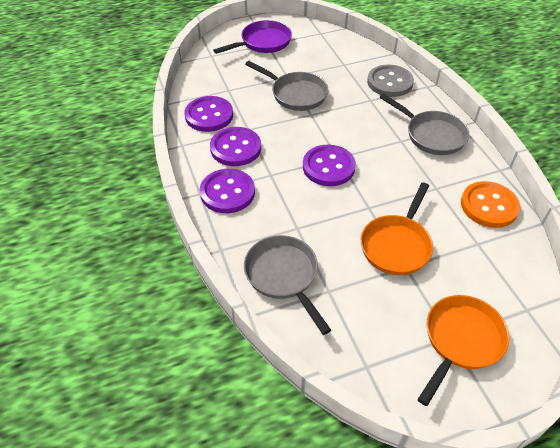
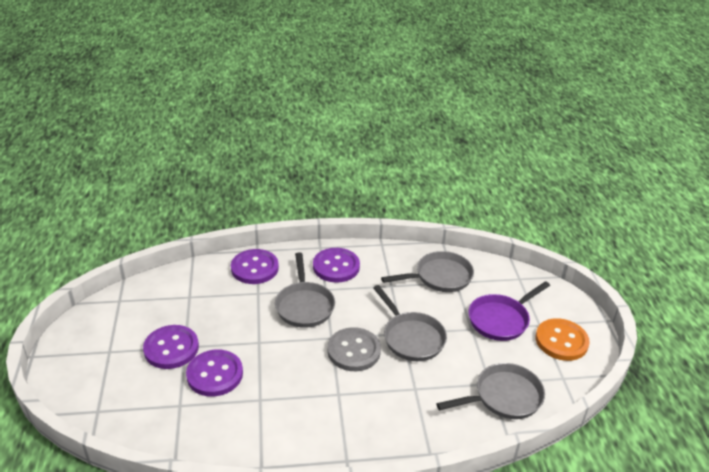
grey pan: [244,235,331,335] [245,61,328,111] [380,94,469,155] = 3 -> [275,252,335,328] [373,285,447,361] [381,251,474,292] [436,363,545,419] = 4
orange pan: [361,182,433,275] [418,295,509,406] = 2 -> none = 0

